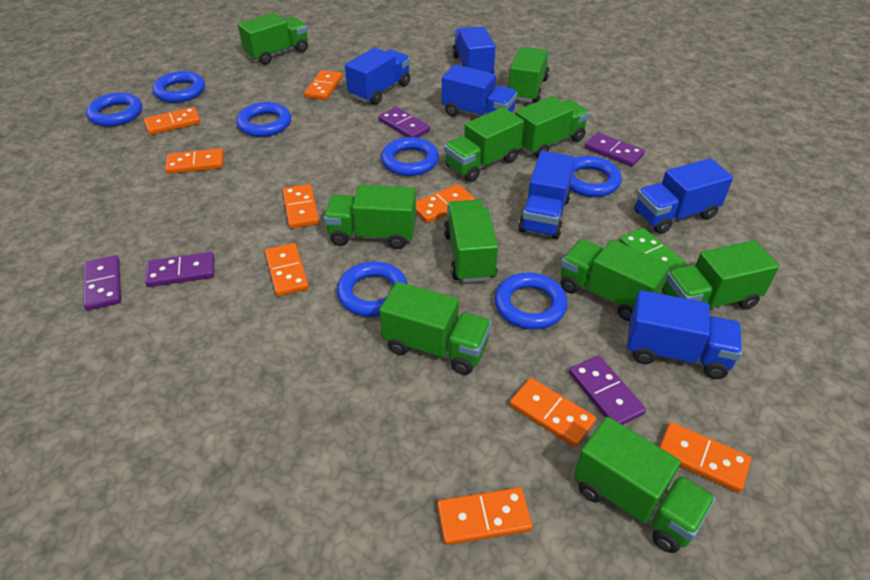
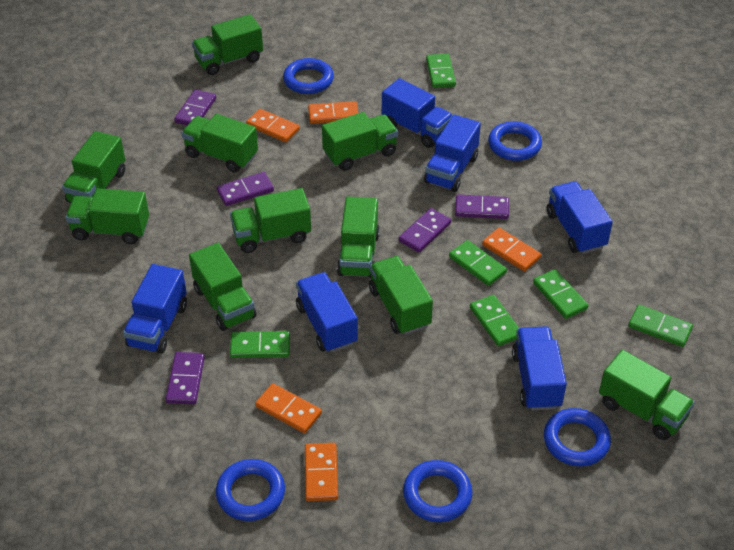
blue ring: [86,93,142,127] [153,71,205,103] [236,102,291,137] [337,262,408,317] [381,137,439,176] [495,273,568,330] [570,156,622,197] = 7 -> [216,459,285,521] [283,58,334,94] [403,460,472,522] [488,121,542,161] [544,408,611,466] = 5
green domino: [620,228,686,270] = 1 -> [230,331,290,358] [426,54,456,88] [449,240,507,286] [470,295,519,346] [533,269,589,319] [628,305,693,347] = 6
orange domino: [144,107,201,135] [165,148,224,174] [265,243,309,297] [283,184,319,229] [304,70,343,100] [416,184,475,223] [437,487,532,545] [510,378,596,447] [659,422,751,493] = 9 -> [246,109,300,142] [255,383,322,433] [305,443,338,501] [308,101,358,124] [482,228,541,271] = 5

